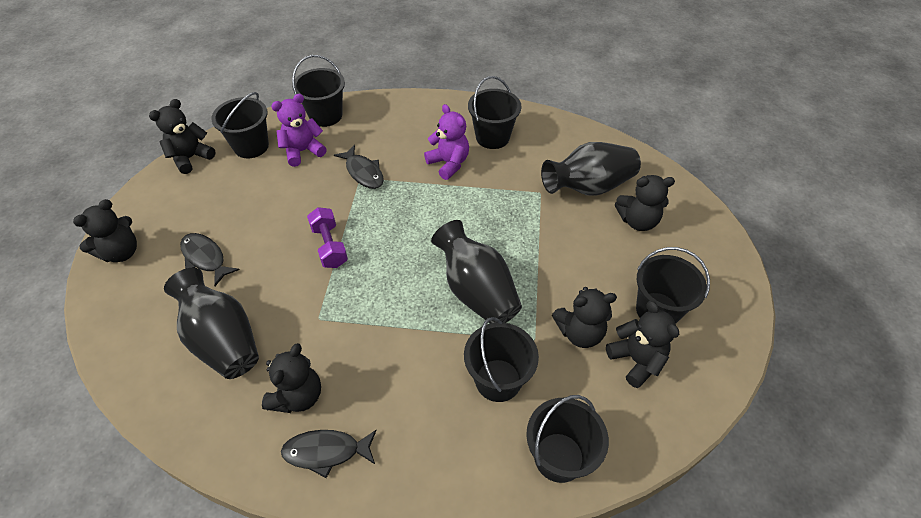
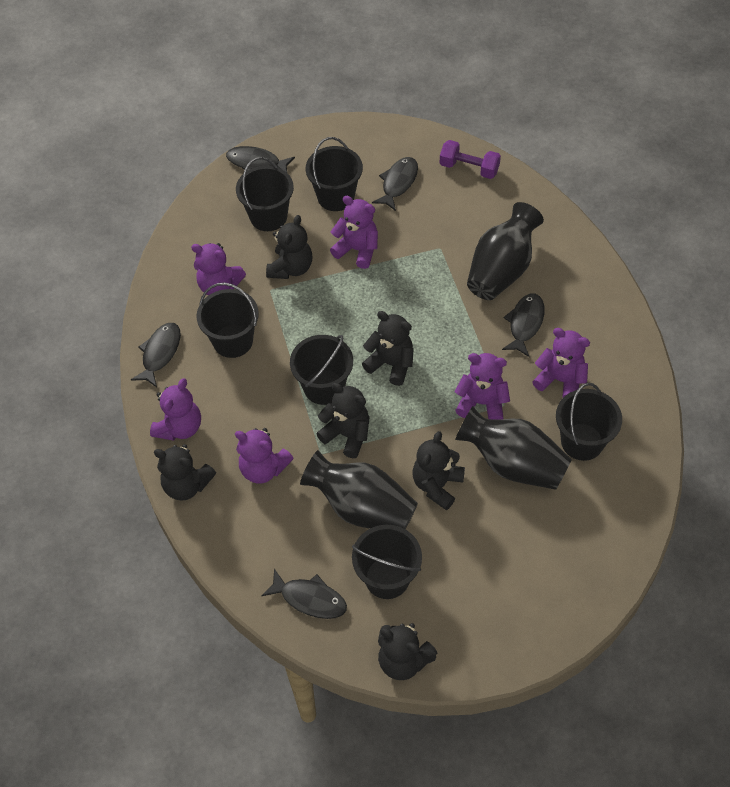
black fish: [180,233,240,286] [281,430,377,478] [334,145,384,189] = 3 -> [131,323,181,387] [226,146,295,172] [261,569,347,619] [372,157,418,211] [502,294,545,357] = 5
purple teddy bear: [271,94,327,167] [424,104,469,180] = 2 -> [150,378,201,441] [191,243,246,296] [235,428,293,484] [330,196,378,269] [455,353,510,420] [532,328,590,397] = 6

